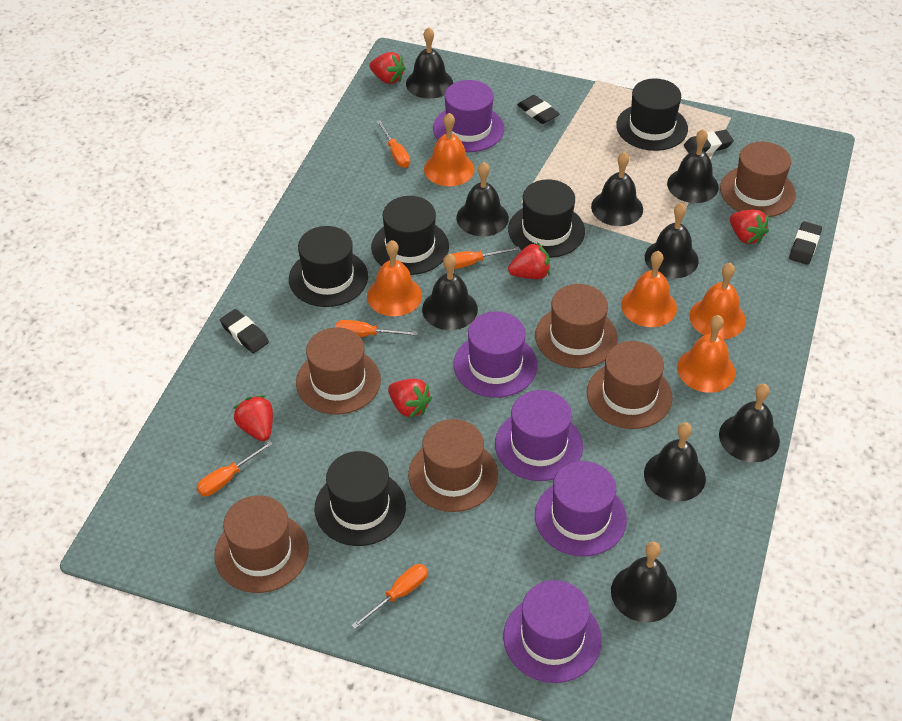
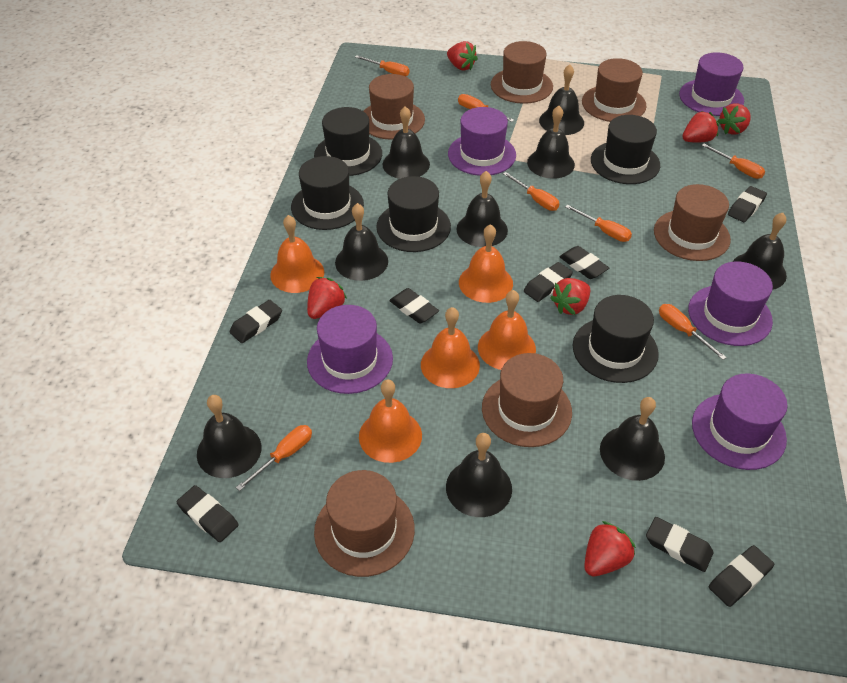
black eraser: [220,309,269,353] [517,95,560,124] [684,130,734,154] [789,221,822,265] = 4 -> [176,485,239,542] [230,300,282,343] [389,288,439,324] [524,262,573,302] [559,246,609,279] [646,517,714,572] [709,545,774,607] [728,186,767,222] = 8
orange screwdriver: [196,441,273,496] [335,320,418,337] [351,564,428,629] [377,120,410,168] [443,246,520,269] = 5 -> [236,425,312,491] [355,55,410,77] [458,94,514,122] [503,172,559,211] [565,204,632,242] [659,304,727,360] [702,144,765,179] = 7
red strawberry: [233,395,273,441] [369,52,406,84] [388,379,432,418] [508,242,550,279] [730,210,769,244] = 5 -> [307,277,347,319] [447,41,478,71] [550,278,590,315] [584,521,636,576] [682,111,719,143] [717,103,751,135] = 6

